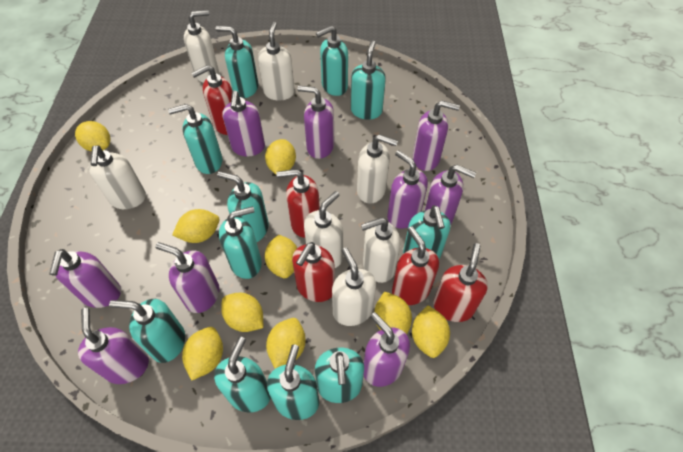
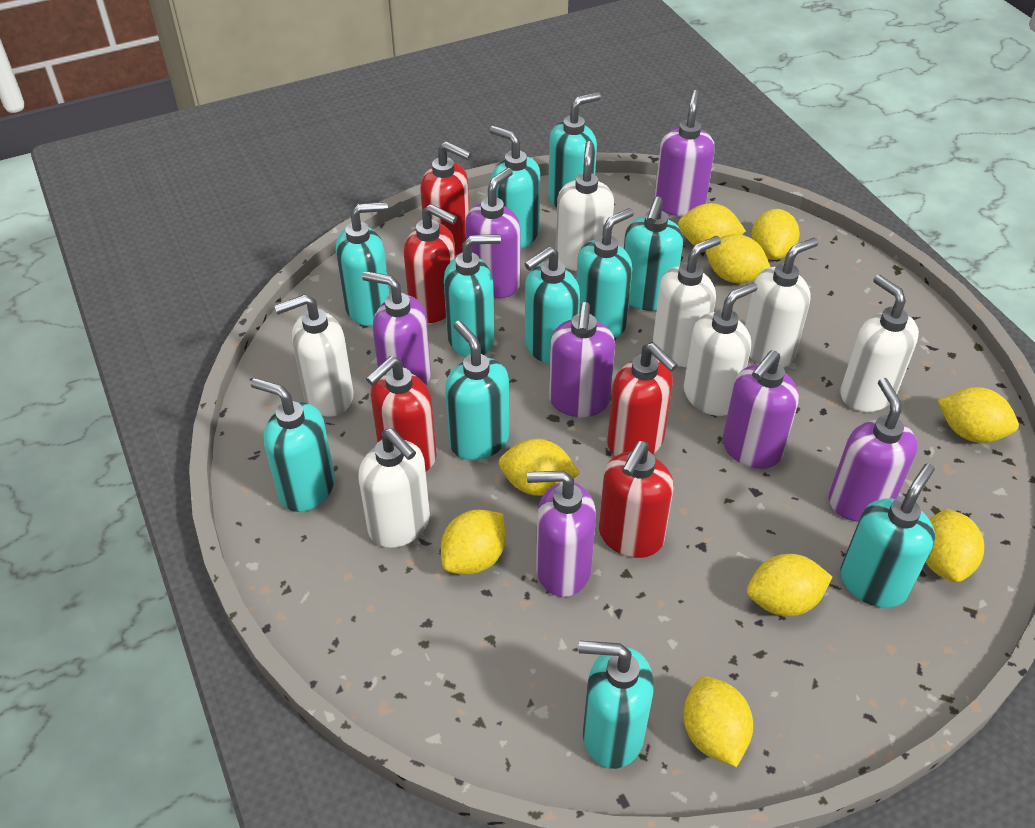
purple soap dispenser: [49,249,121,308] [78,308,149,384] [155,242,220,313] [223,91,265,157] [297,86,334,159] [364,312,410,387] [387,150,428,229] [413,101,460,171] [424,165,476,224] = 9 -> [362,271,431,386] [465,168,520,298] [527,471,596,597] [549,302,615,417] [654,90,715,217] [722,350,799,469] [828,378,918,522] = 7

